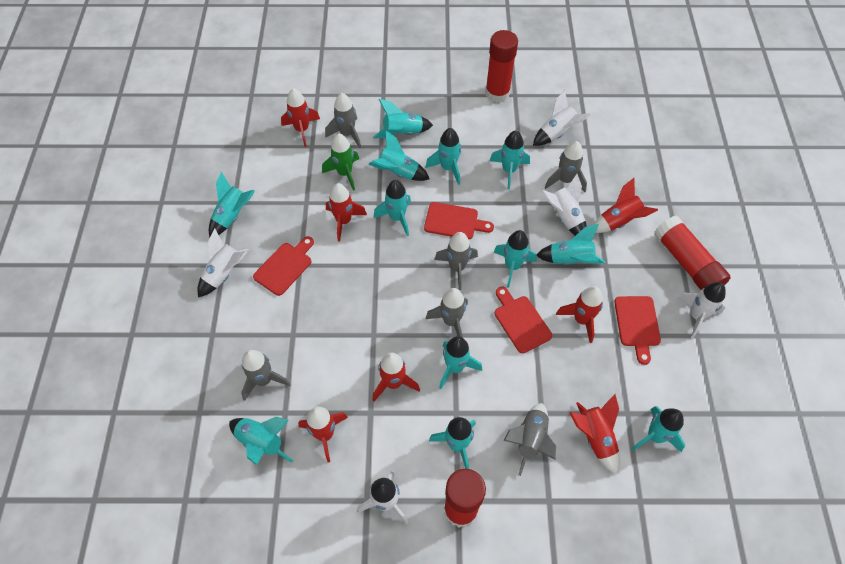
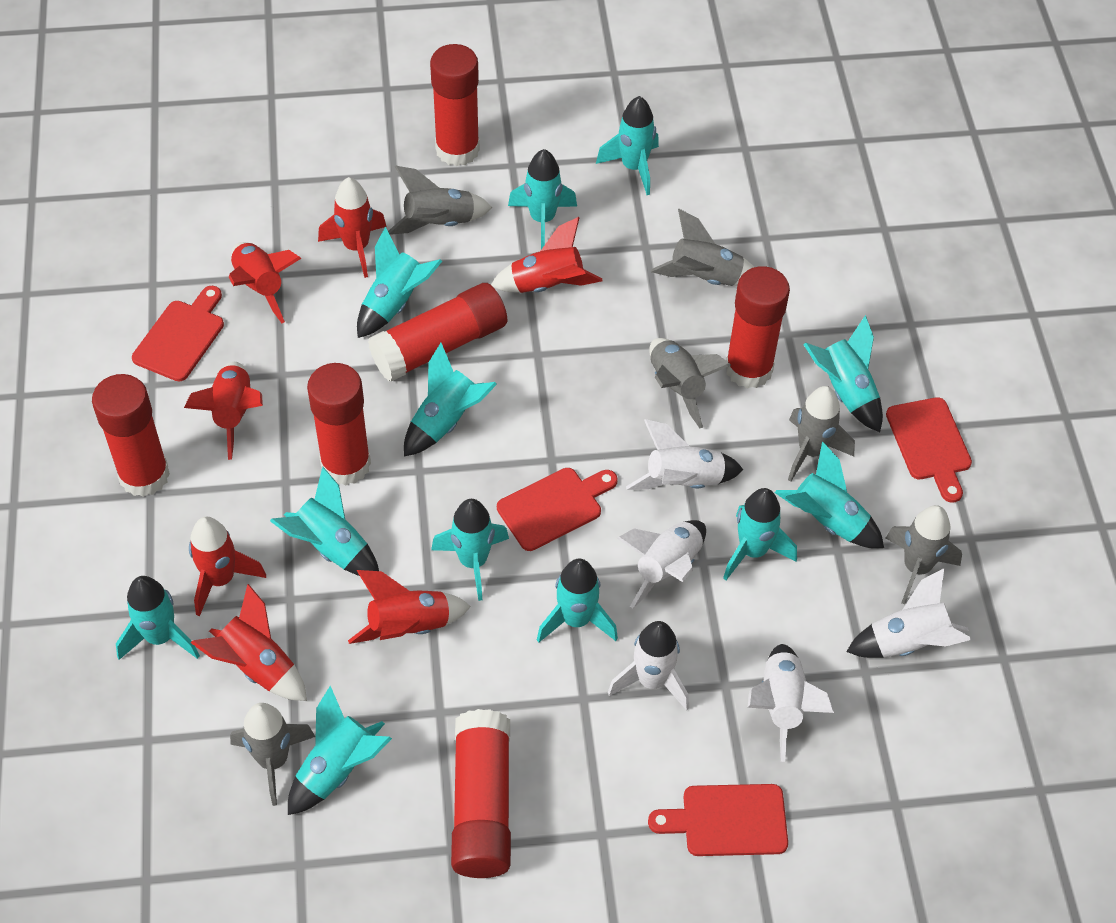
green rocket: [322,134,359,191] = 1 -> none = 0
red glue stick: [444,469,486,527] [485,30,518,102] [654,215,731,290] = 3 -> [92,374,170,497] [307,363,371,485] [368,283,507,381] [430,44,480,166] [451,709,511,878] [726,266,790,389] = 6

